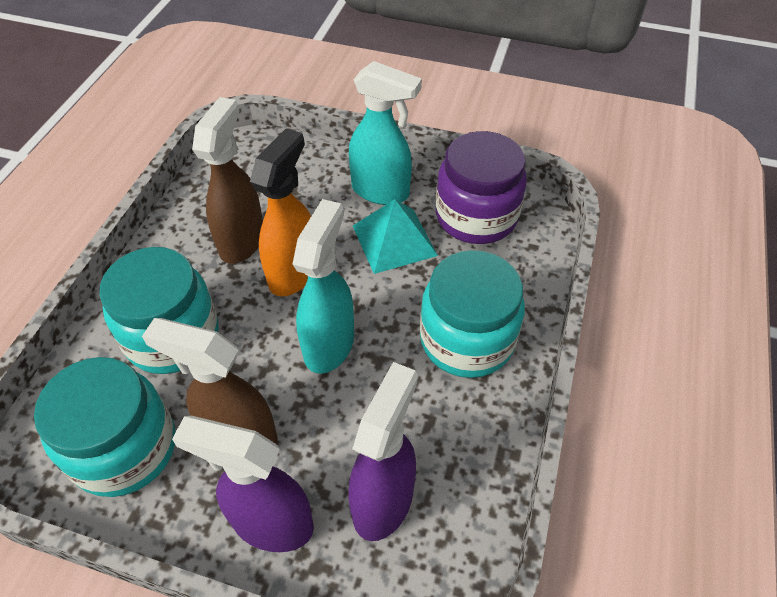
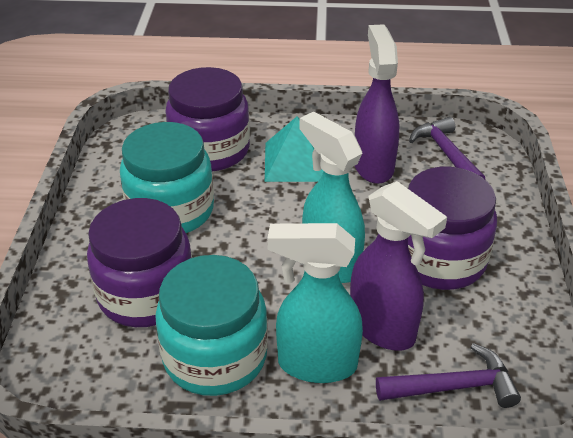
brown spray bottle: [142,318,278,444] [192,97,263,264] = 2 -> none = 0
orange spray bottle: [250,128,311,296] = 1 -> none = 0
purple hammer: none = 0 -> [376,343,521,408] [409,117,486,180] = 2
purple jar: [436,131,527,244] = 1 -> [87,198,192,327] [166,67,250,171] [408,167,497,290] = 3
turquoise jar: [34,357,176,497] [99,247,218,374] [420,250,525,378] = 3 -> [120,122,214,233] [155,255,268,396] = 2

